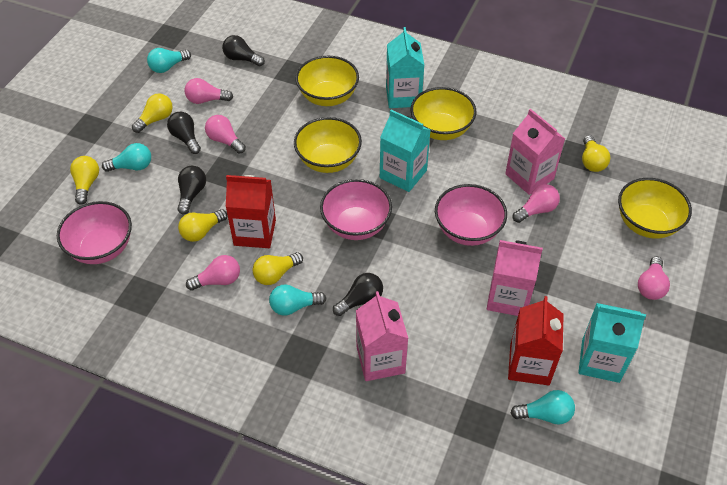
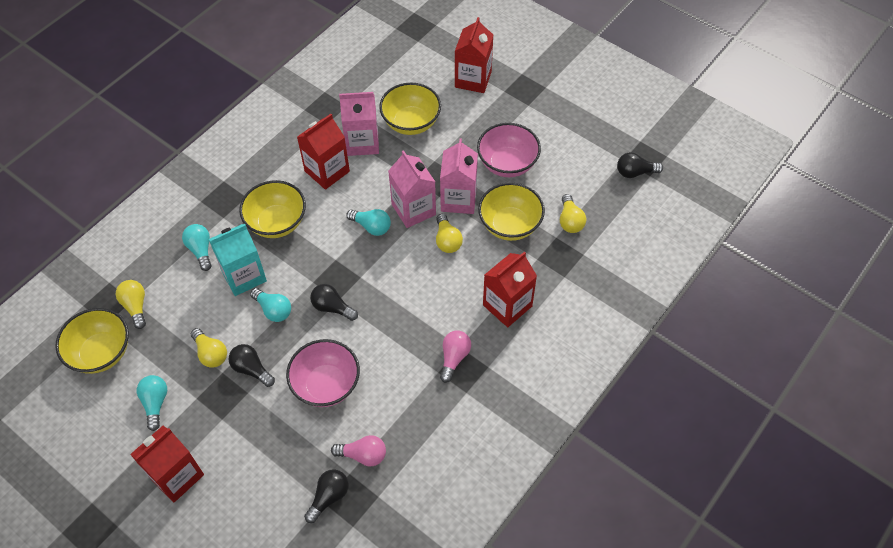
pink bowl: [57,201,132,264] [320,179,392,240] [435,184,507,246] = 3 -> [286,339,360,407] [477,123,541,177] = 2
pink light bulb: [185,78,233,104] [186,255,240,290] [205,115,246,154] [513,184,560,223] [638,257,670,300] = 5 -> [331,435,386,466] [440,331,471,383] = 2
red carton: [226,175,276,248] [508,296,564,386] = 2 -> [130,426,204,502] [297,114,350,190] [455,17,493,93] [483,252,537,327] = 4
turquoise carton: [380,110,430,192] [386,27,424,108] [578,303,646,383] = 3 -> [209,224,267,296] = 1
yellow light bulb: [70,156,99,205] [132,93,173,133] [178,209,228,242] [253,252,303,285] [582,135,610,172] = 5 -> [116,280,146,329] [191,328,227,367] [436,214,463,253] [560,194,586,233] = 4

